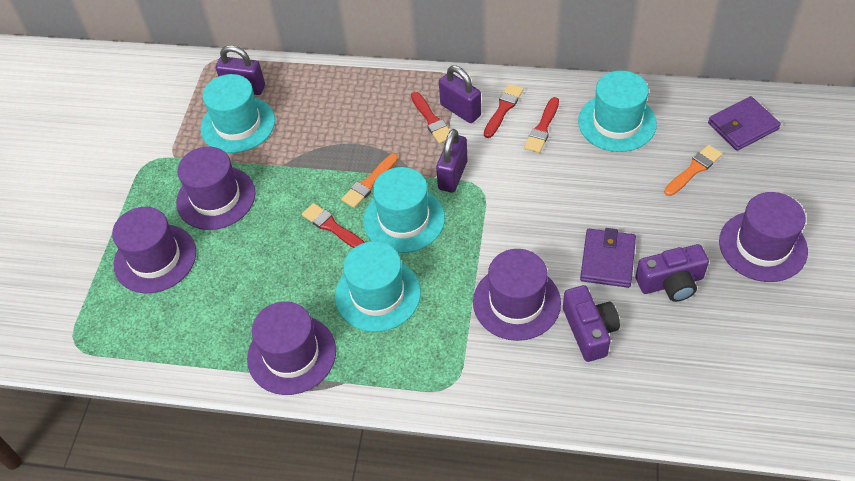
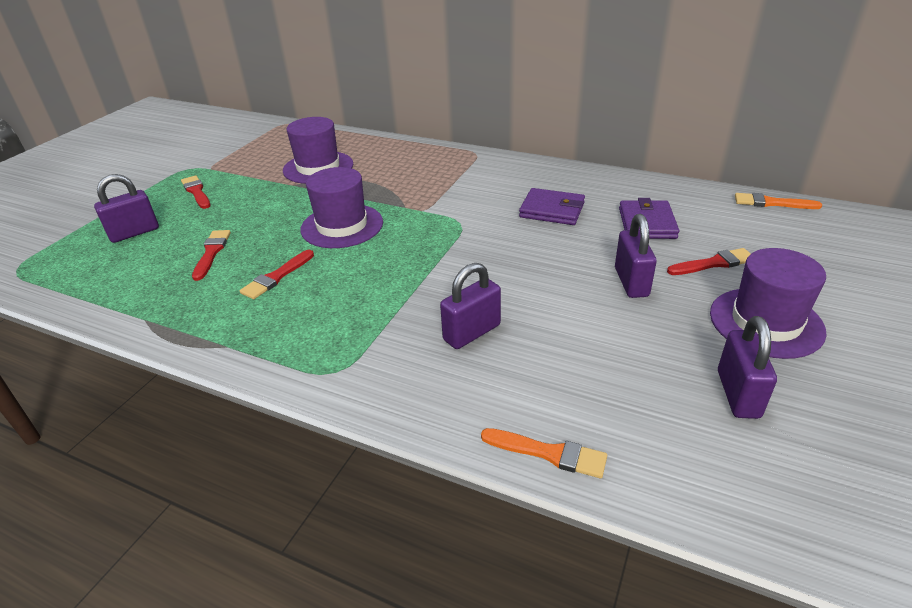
purple camera: [563,285,620,362] [635,244,709,302] = 2 -> none = 0
purple hat: [112,207,196,293] [176,146,255,230] [247,301,336,395] [473,249,561,341] [719,192,808,282] = 5 -> [283,117,353,184] [300,167,383,248] [710,248,827,359] = 3
purple padlock: [216,45,265,95] [436,129,468,193] [439,65,481,123] = 3 -> [94,174,159,243] [440,263,501,349] [615,214,657,298] [718,316,777,419] = 4
turquoise hat: [200,74,275,153] [335,241,421,332] [363,167,445,253] [578,71,657,152] = 4 -> none = 0

